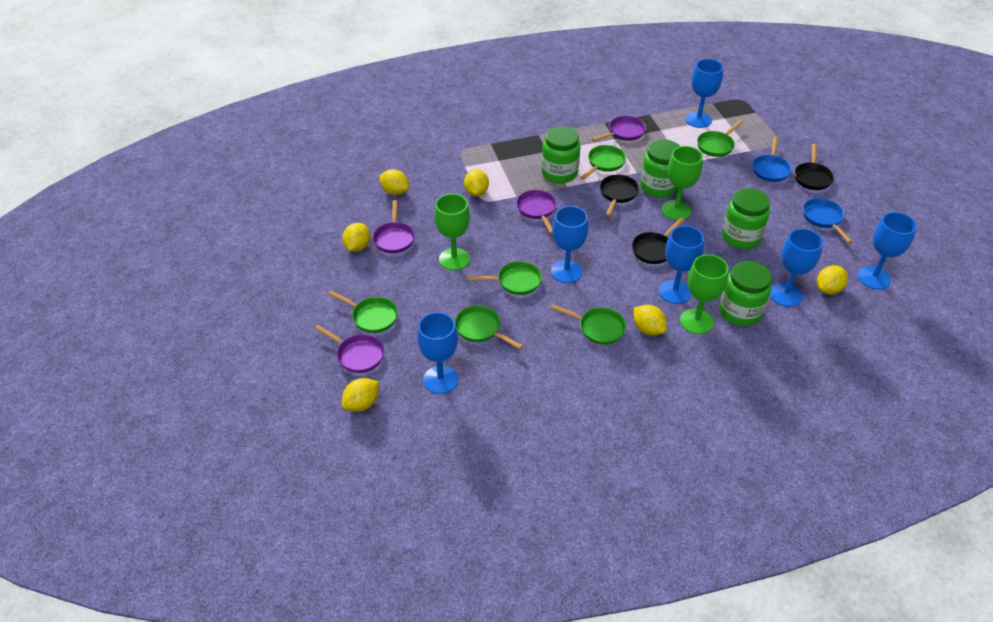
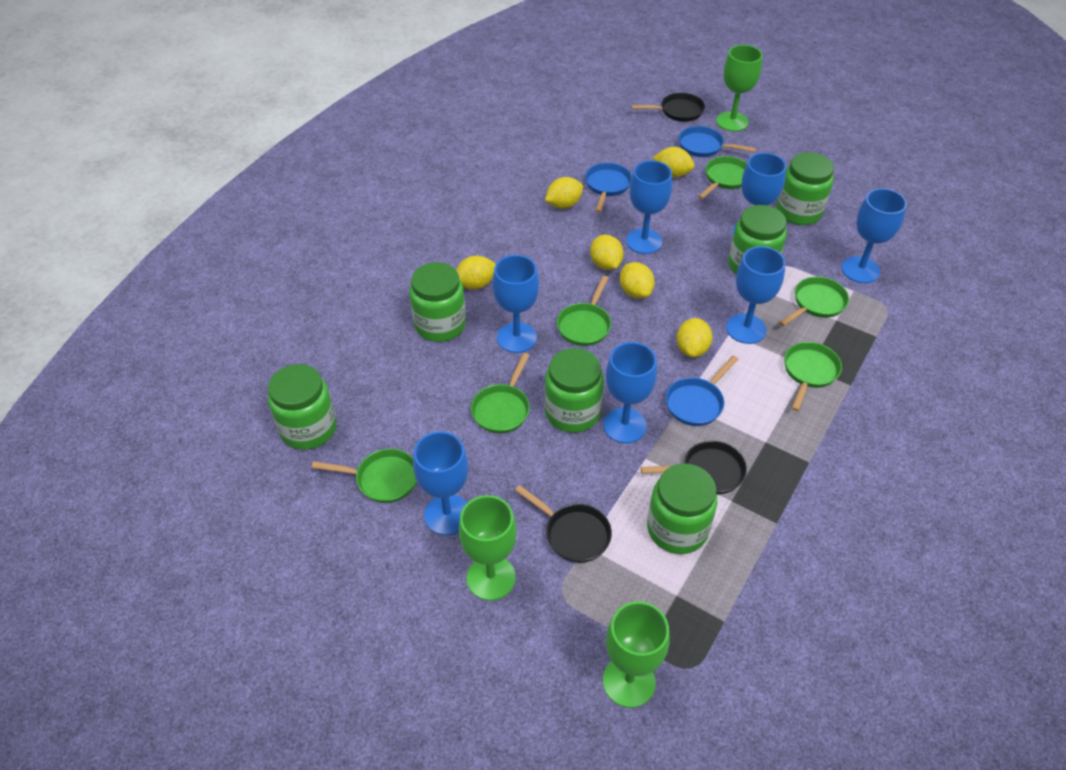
blue goblet: [417,312,458,394] [551,206,589,283] [659,226,704,304] [685,59,723,128] [770,228,823,307] [858,212,917,290] = 6 -> [413,432,468,535] [493,255,539,353] [603,342,657,443] [626,160,672,254] [726,246,786,344] [732,153,786,235] [841,188,907,283] = 7
blue pan: [752,137,792,182] [803,198,853,243] = 2 -> [585,163,632,213] [665,355,738,426] [679,126,756,157] = 3
green jar: [542,126,580,183] [640,139,680,198] [719,261,772,326] [722,188,770,249] = 4 -> [268,364,336,450] [409,262,466,342] [545,348,604,433] [647,463,717,554] [728,205,787,275] [777,152,834,225] = 6
purple pan: [314,325,384,373] [373,200,415,253] [517,190,557,234] [592,116,646,142] = 4 -> none = 0

